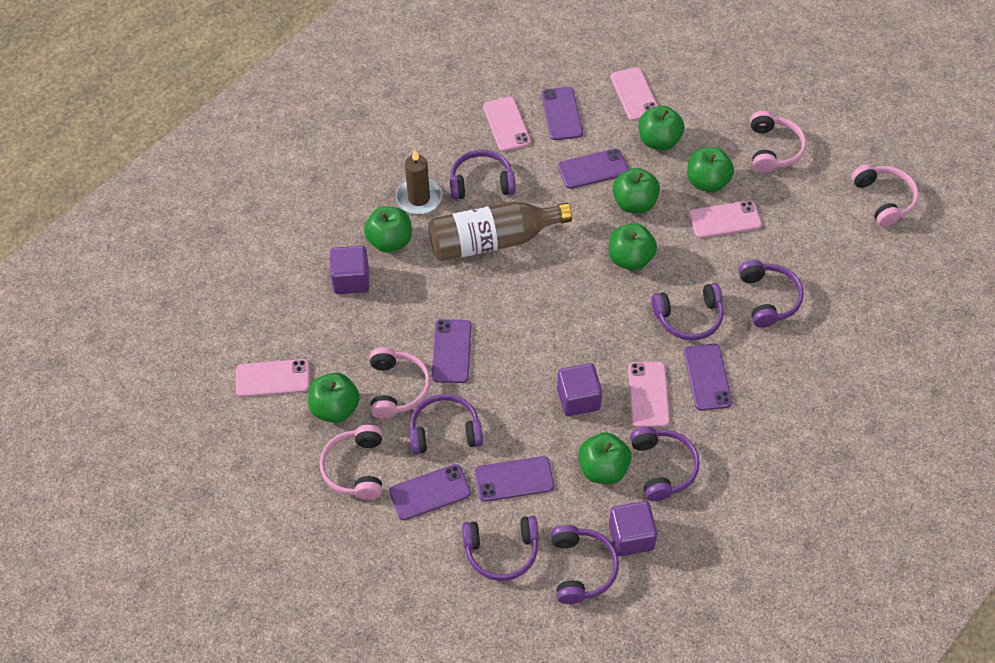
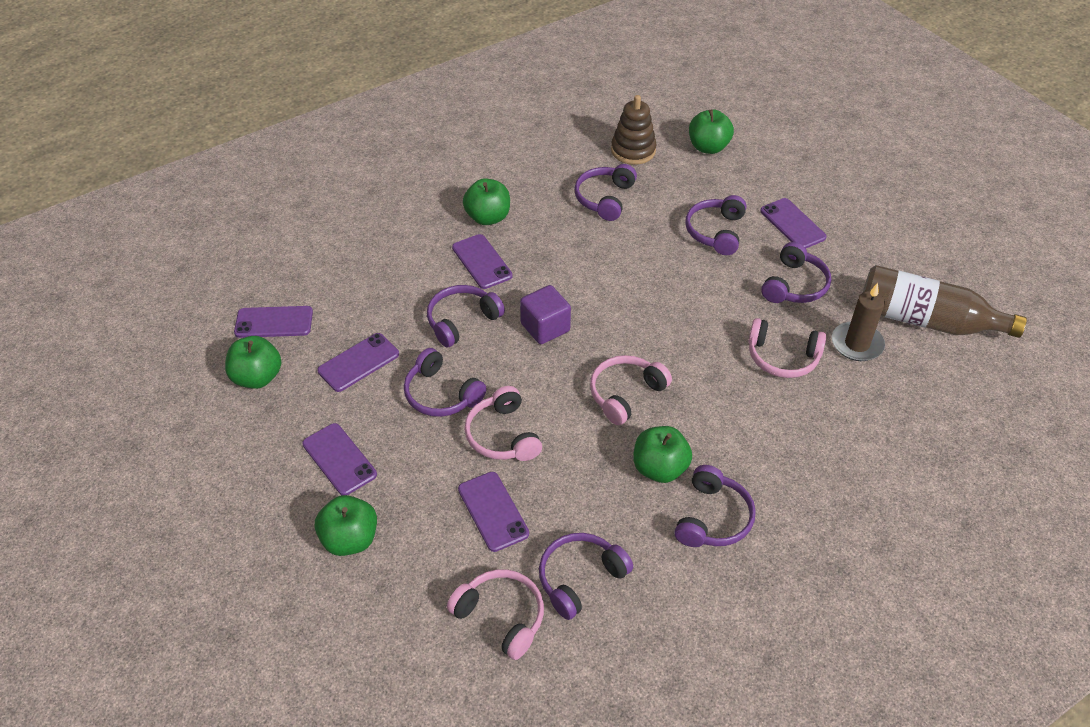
brown stacking toy: none = 0 -> [611,95,657,165] = 1
green apple: [308,373,360,423] [364,206,412,253] [578,432,631,484] [609,224,657,271] [613,168,660,213] [639,106,684,150] [687,147,734,192] = 7 -> [225,336,281,389] [315,495,377,556] [463,178,510,225] [633,426,692,483] [689,109,734,154] = 5
pink phone: [236,359,310,397] [483,97,531,152] [611,67,658,121] [628,362,670,428] [689,200,762,238] = 5 -> none = 0
purple cube: [330,246,370,294] [557,363,602,416] [609,501,657,556] = 3 -> [520,285,571,344] = 1

